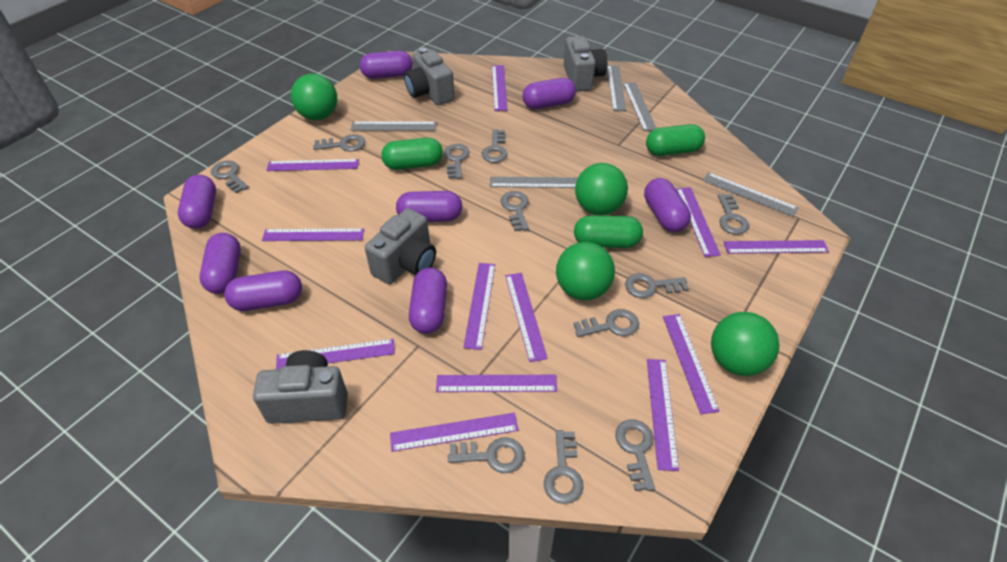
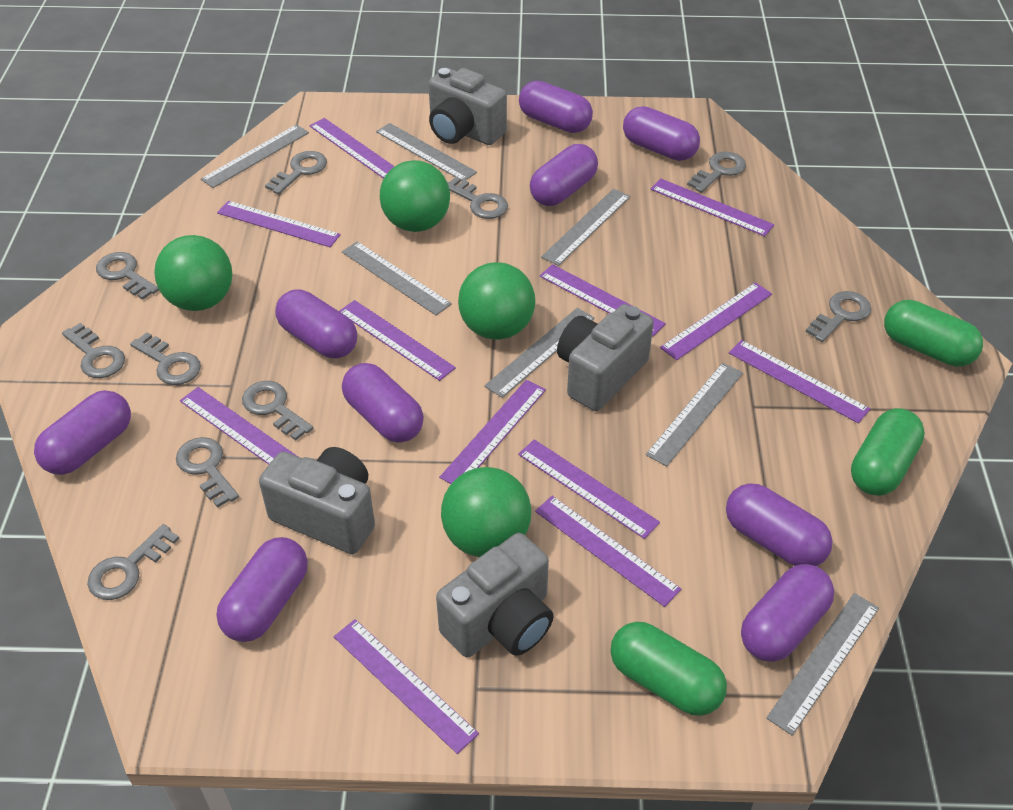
grey key: [211,161,249,194] [313,134,365,152] [444,144,470,179] [448,437,525,473] [482,129,508,163] [501,191,529,231] [544,430,584,504] [574,309,639,337] [615,420,655,491] [625,273,689,298] [718,194,749,235] = 11 -> [62,323,125,378] [87,524,180,600] [96,252,159,300] [130,332,201,385] [176,437,239,508] [242,381,313,441] [265,151,327,195] [447,177,508,219] [687,152,746,193] [805,291,871,342] = 10
grey ruler: [351,122,436,131] [490,177,578,188] [607,65,626,111] [623,82,657,131] [703,172,799,217] = 5 -> [201,125,309,188] [342,241,452,315] [376,123,477,181] [484,308,595,398] [541,189,630,266] [646,363,743,466] [766,593,879,735] = 7
purple capsule: [178,175,216,229] [200,233,241,294] [224,270,302,311] [360,51,413,79] [396,191,462,222] [409,267,447,334] [522,78,576,109] [644,178,691,232] = 8 -> [34,390,131,475] [216,537,308,642] [275,289,357,358] [342,363,424,443] [519,81,593,133] [530,144,598,206] [623,106,700,161] [726,484,832,566] [741,564,834,662] = 9

